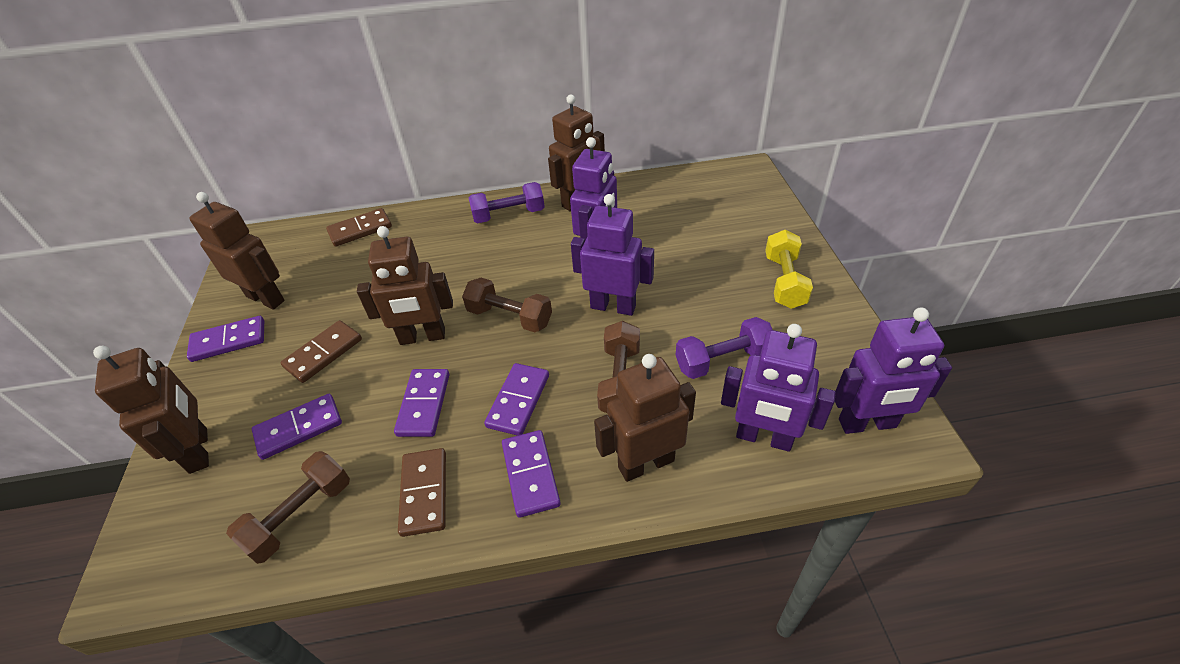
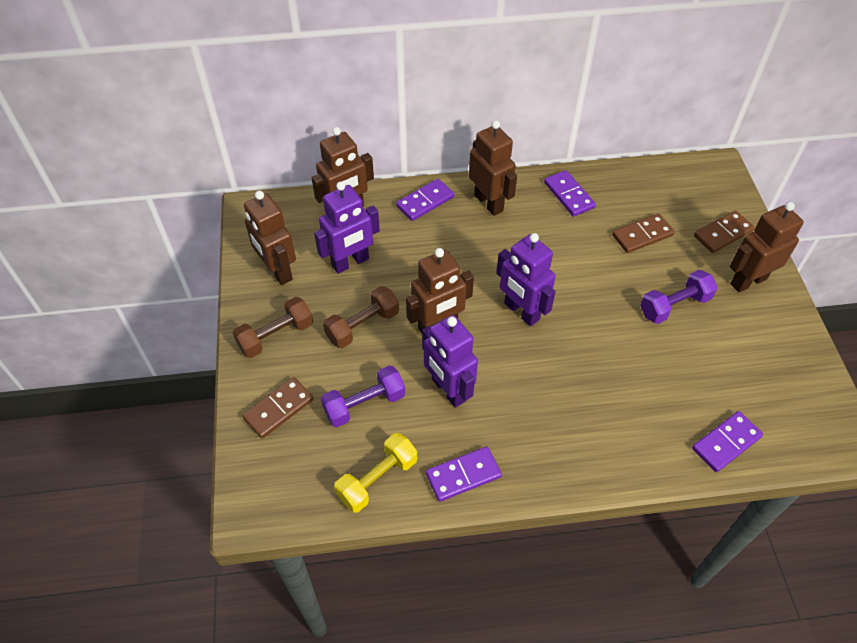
brown dumbbell: [226,451,350,564] [462,278,552,332] [597,321,640,413] = 3 -> [233,297,313,358] [323,286,399,348] = 2
purple domino: [187,316,264,362] [252,394,342,460] [394,369,449,437] [484,363,549,436] [502,430,561,518] = 5 -> [396,179,454,221] [426,447,502,502] [544,170,596,217] [692,411,763,472] = 4
purple robot: [570,137,617,240] [571,194,654,316] [721,324,836,452] [835,308,952,434] = 4 -> [314,182,380,274] [422,315,478,408] [496,233,556,326] = 3

